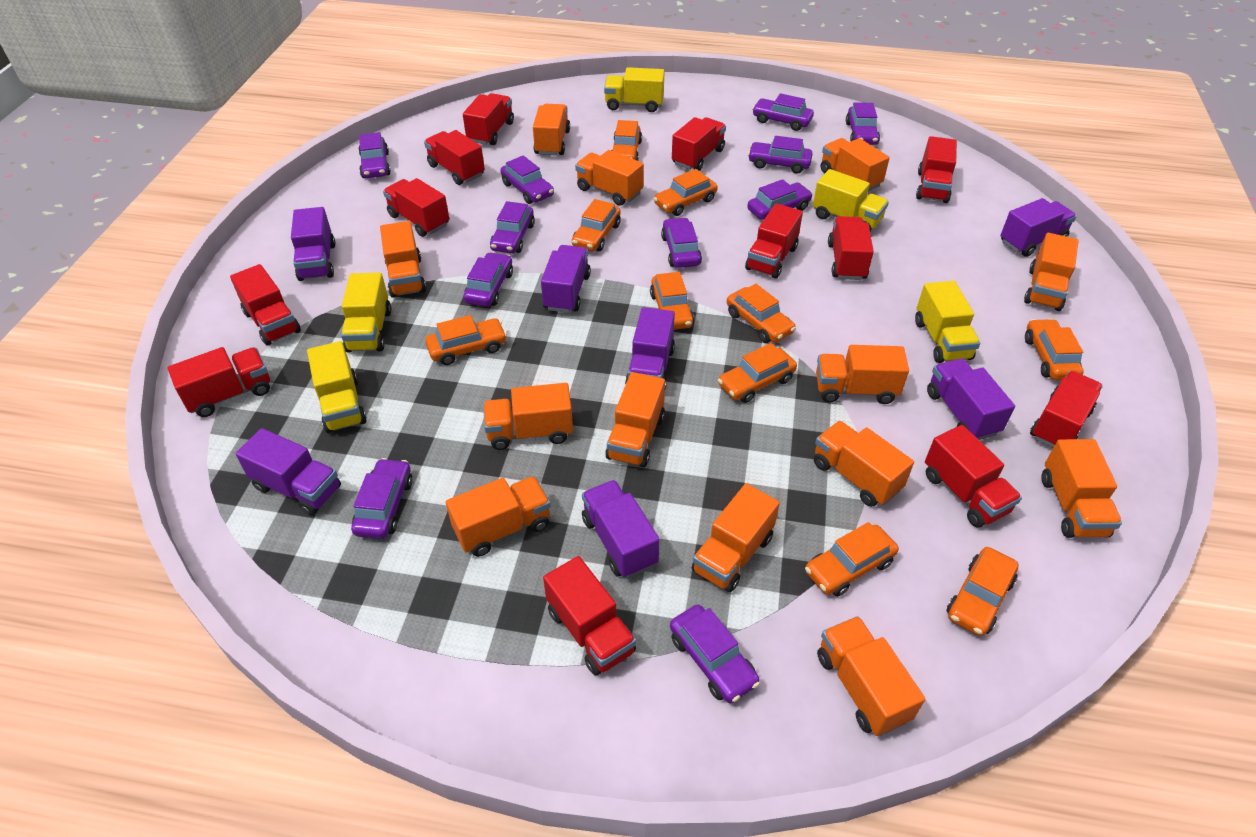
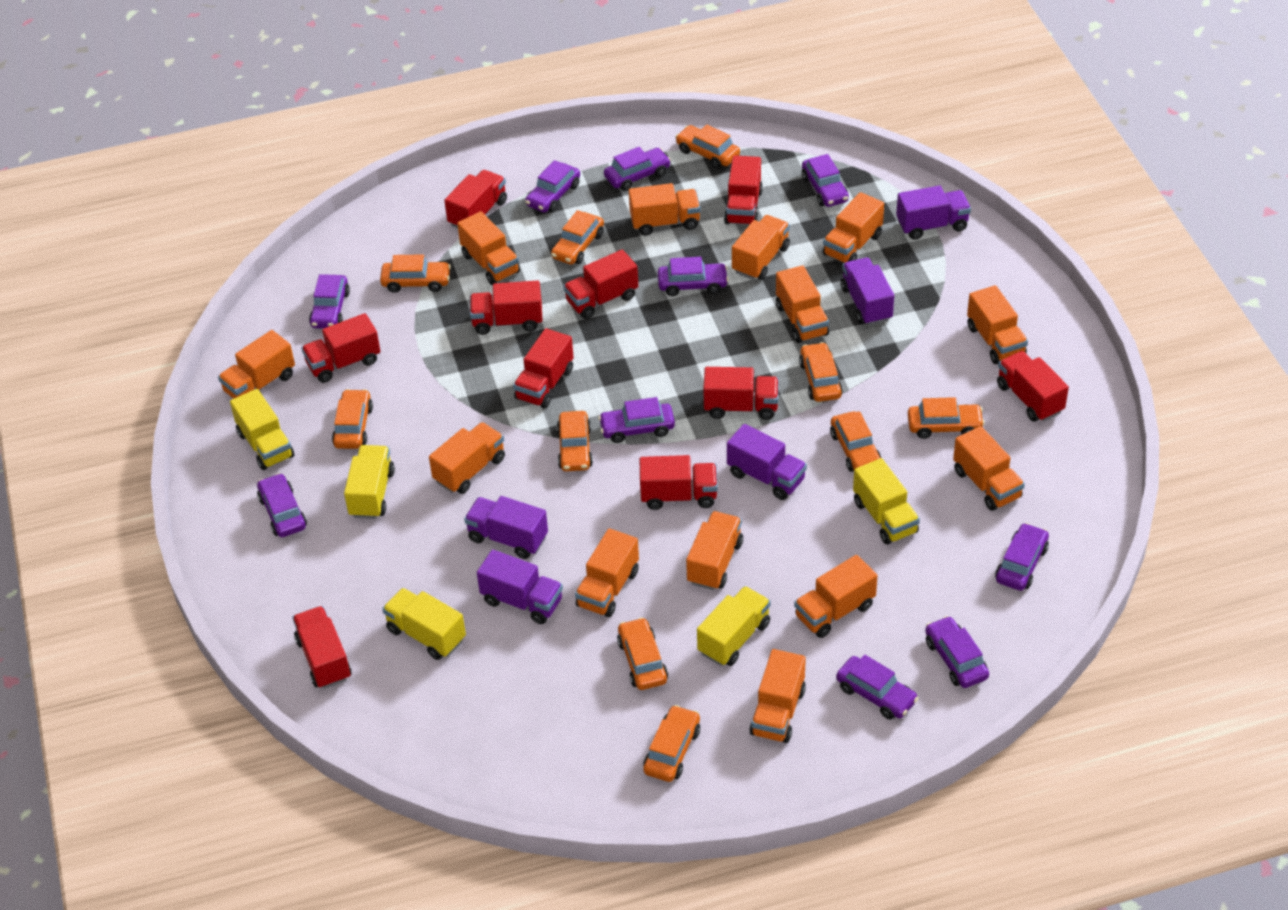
purple car: [351,458,413,539] [358,132,391,178] [463,252,513,307] [490,201,535,254] [500,155,554,204] [661,217,702,268] [670,605,760,703] [747,179,813,220] [748,136,813,174] [752,93,814,131] [846,102,880,145] = 11 -> [257,473,307,537] [309,274,350,329] [525,160,580,213] [598,397,675,443] [604,147,671,191] [658,257,729,296] [802,154,849,207] [836,654,919,720] [925,616,989,688] [995,523,1049,591] = 10
purple truck: [235,428,341,515] [291,207,335,281] [541,245,591,313] [582,480,660,578] [625,307,675,389] [927,359,1015,440] [1000,198,1077,257] = 7 -> [464,496,548,559] [477,550,563,624] [727,424,807,500] [841,258,894,325] [896,185,971,240] = 5
red truck: [168,347,270,417] [230,264,301,345] [383,178,449,237] [424,130,485,185] [463,93,514,145] [543,556,636,676] [672,117,726,171] [745,203,803,279] [828,216,874,280] [916,136,957,203] [925,425,1022,527] [1030,371,1103,448] = 12 -> [293,606,352,689] [301,313,381,383] [444,170,507,228] [470,280,542,335] [513,328,574,408] [563,250,638,319] [640,455,718,510] [703,367,779,420] [724,155,763,225] [997,351,1069,422] = 10

